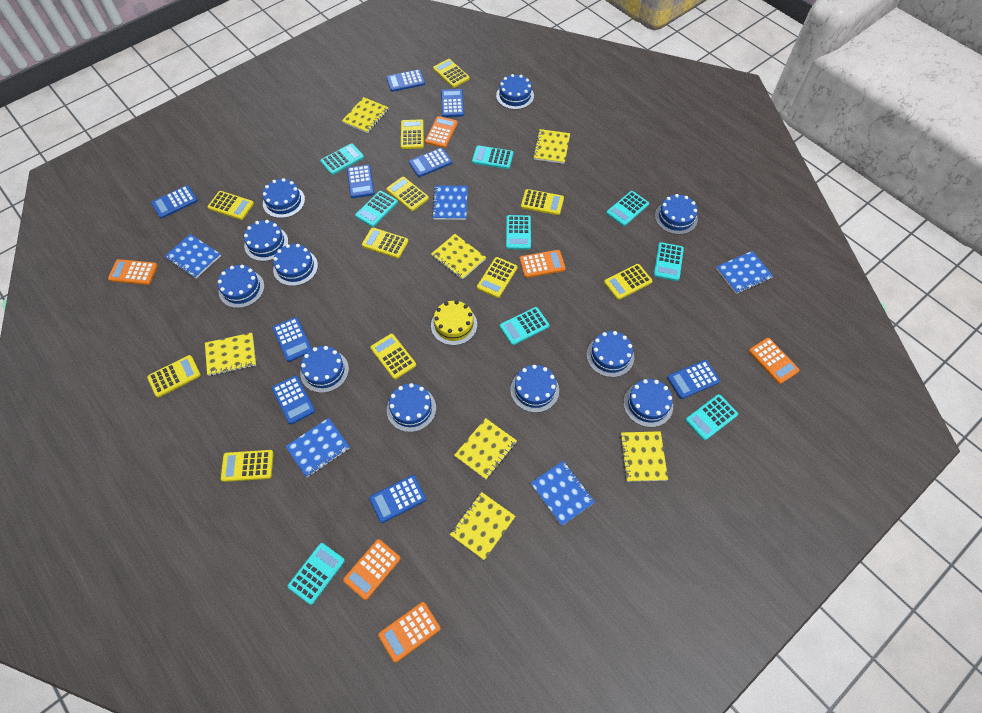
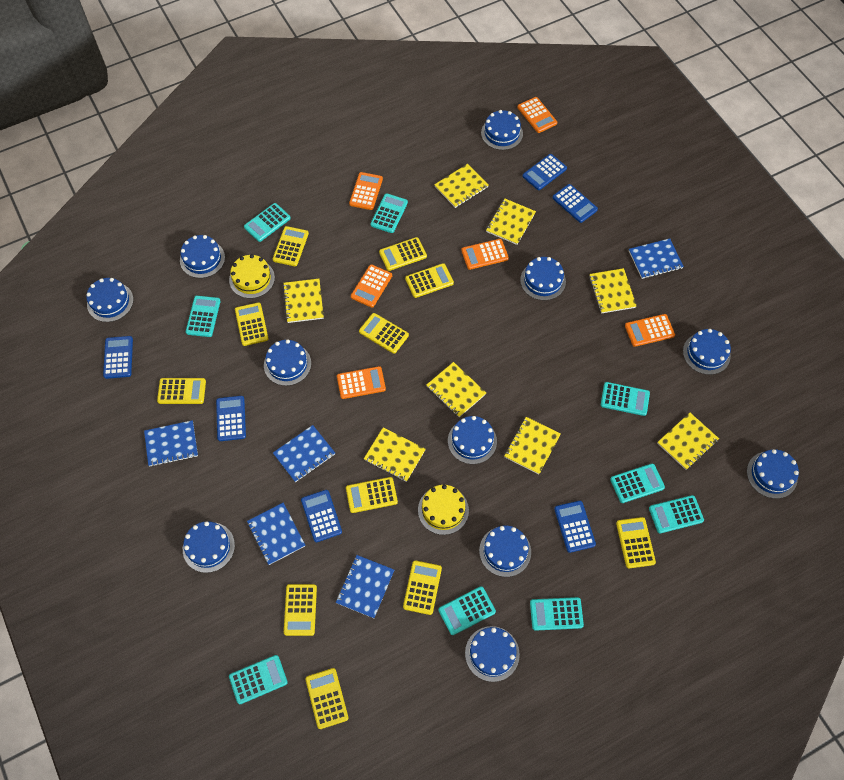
blue calculator: [151,185,198,218] [272,317,312,362] [272,375,315,425] [347,165,374,198] [369,475,426,523] [386,69,425,92] [409,148,452,177] [441,89,464,117] [667,360,720,399] = 9 -> [103,336,133,379] [216,396,246,441] [301,490,342,542] [523,154,567,190] [553,184,598,223] [554,501,596,553] = 6
yellow cake: [431,300,477,345] = 1 -> [229,254,275,298] [418,485,469,535] = 2
yellow notebook: [205,333,256,376] [342,97,389,133] [431,234,486,280] [450,492,516,560] [454,418,517,479] [533,129,570,164] [620,431,668,482] = 7 -> [283,279,324,323] [364,427,426,482] [427,362,486,417] [434,164,489,208] [486,199,536,245] [504,417,561,474] [589,268,637,314] [657,413,719,470] = 8

